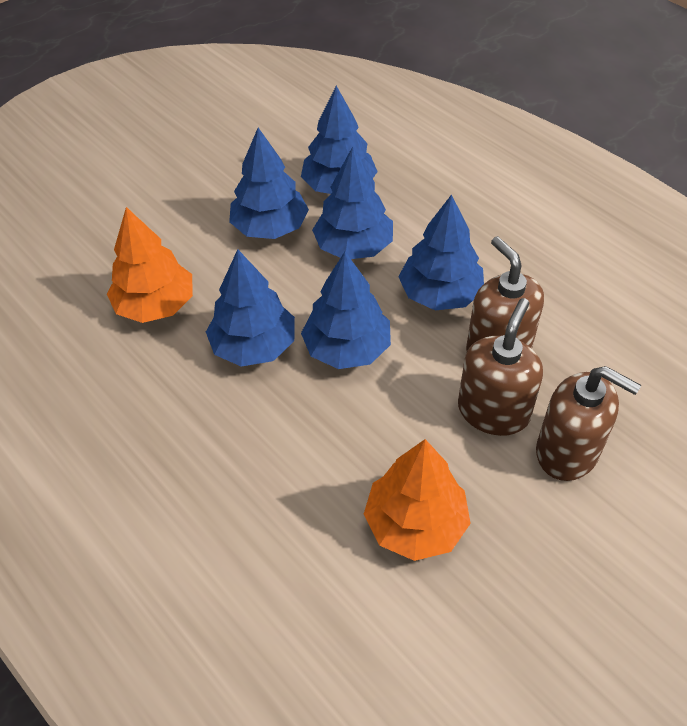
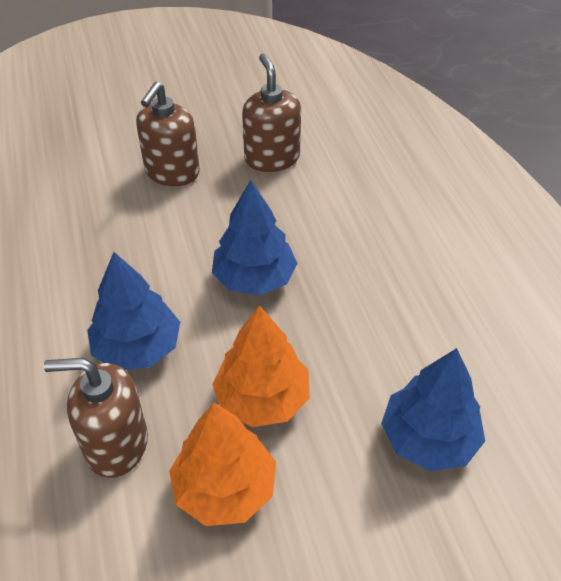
blue tree: [206,249,295,367] [229,128,309,239] [301,86,378,194] [301,252,391,369] [312,147,393,259] [399,194,484,310] = 6 -> [87,252,180,370] [212,180,298,296] [381,348,485,471] = 3

